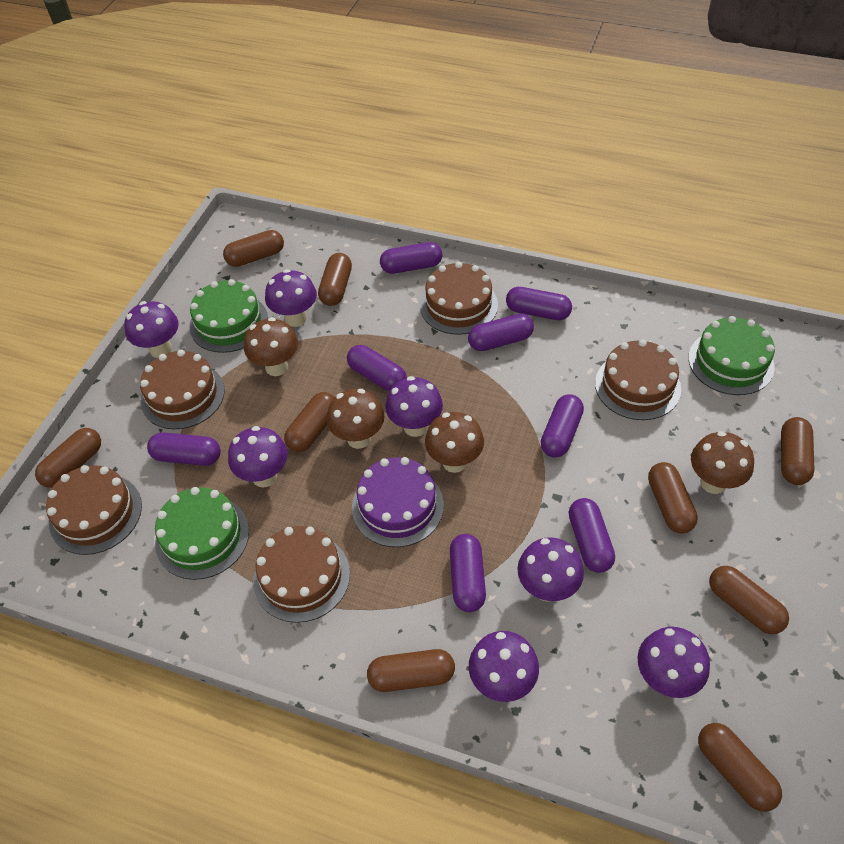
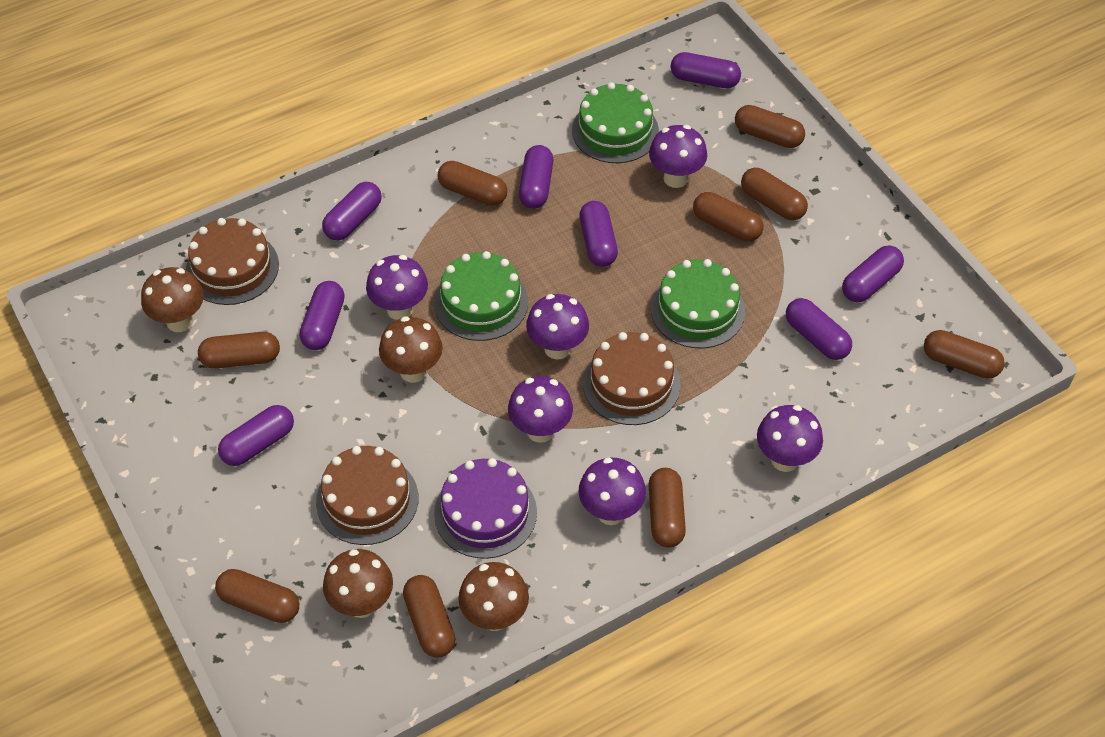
brown cake: [46,465,142,555] [140,350,225,429] [253,526,350,623] [420,262,498,335] [595,339,681,420] = 5 -> [186,218,279,305] [316,446,418,545] [583,332,680,425] = 3
purple mushroom: [125,301,179,358] [228,426,288,487] [265,269,317,327] [385,376,443,437] [468,631,539,702] [517,537,584,602] [637,627,710,698] = 7 -> [366,255,428,320] [508,376,573,443] [526,294,589,359] [579,458,646,525] [649,125,707,188] [757,405,823,472] = 6

